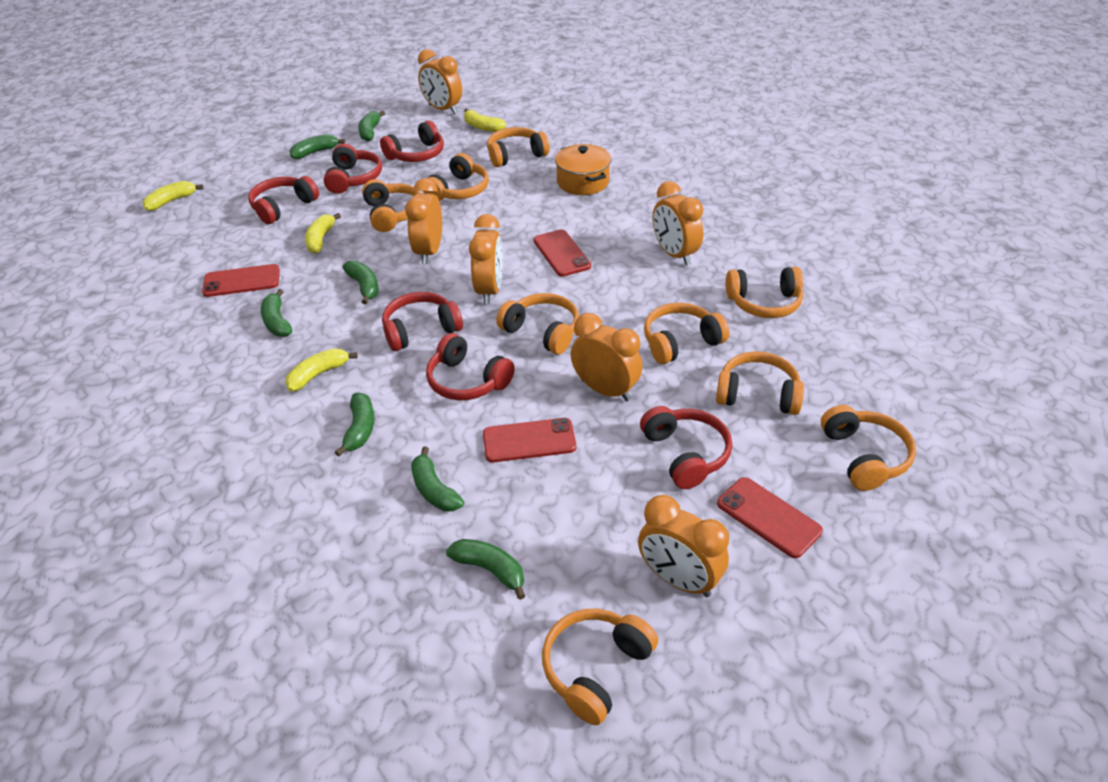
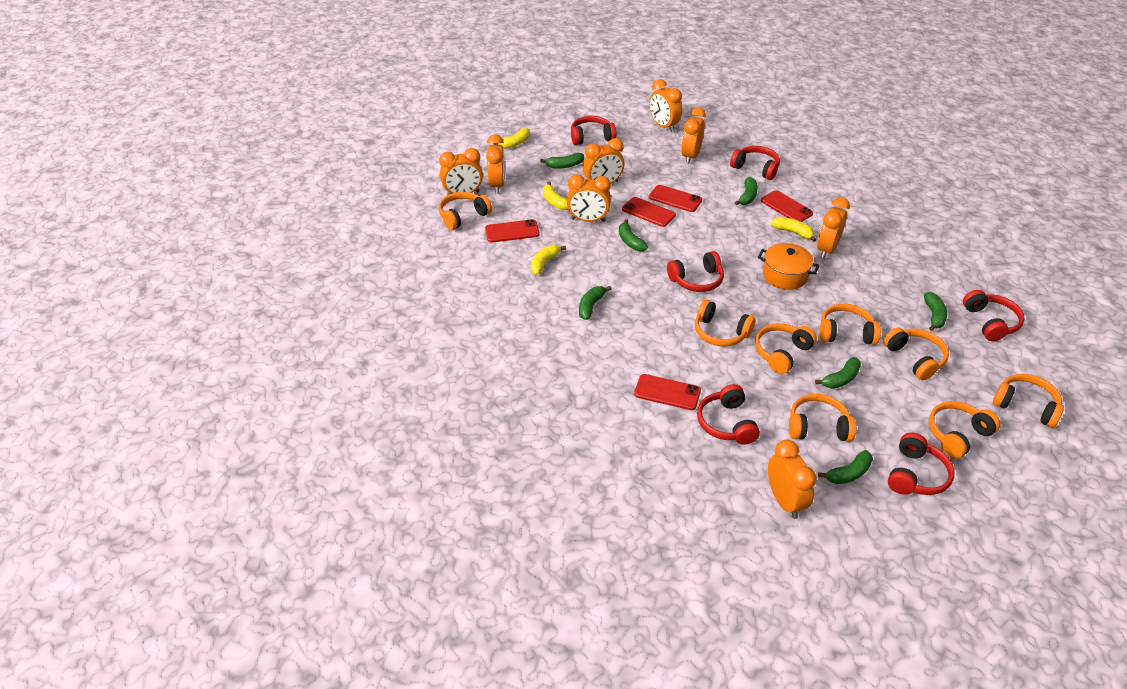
orange clock: [405,178,442,264] [418,49,462,114] [469,214,503,304] [571,313,642,402] [638,495,729,597] [653,181,703,266] = 6 -> [439,148,483,196] [486,134,505,193] [567,174,611,222] [583,138,624,184] [649,79,682,132] [681,108,706,164] [768,440,817,519] [817,197,850,259] = 8
orange headphones: [362,179,420,232] [423,153,489,201] [487,127,550,167] [496,293,579,354] [542,609,658,725] [644,303,729,364] [716,351,804,415] [726,267,803,318] [821,405,916,491] = 9 -> [439,192,492,230] [695,300,755,347] [755,323,817,374] [789,394,856,441] [819,304,881,345] [883,328,949,380] [929,401,1000,459] [993,374,1064,428] = 8
red phone: [202,264,280,297] [483,418,576,462] [534,229,591,277] [717,477,823,558] = 4 -> [485,219,540,243] [622,197,676,227] [634,374,701,410] [649,185,702,212] [761,190,813,222] = 5

